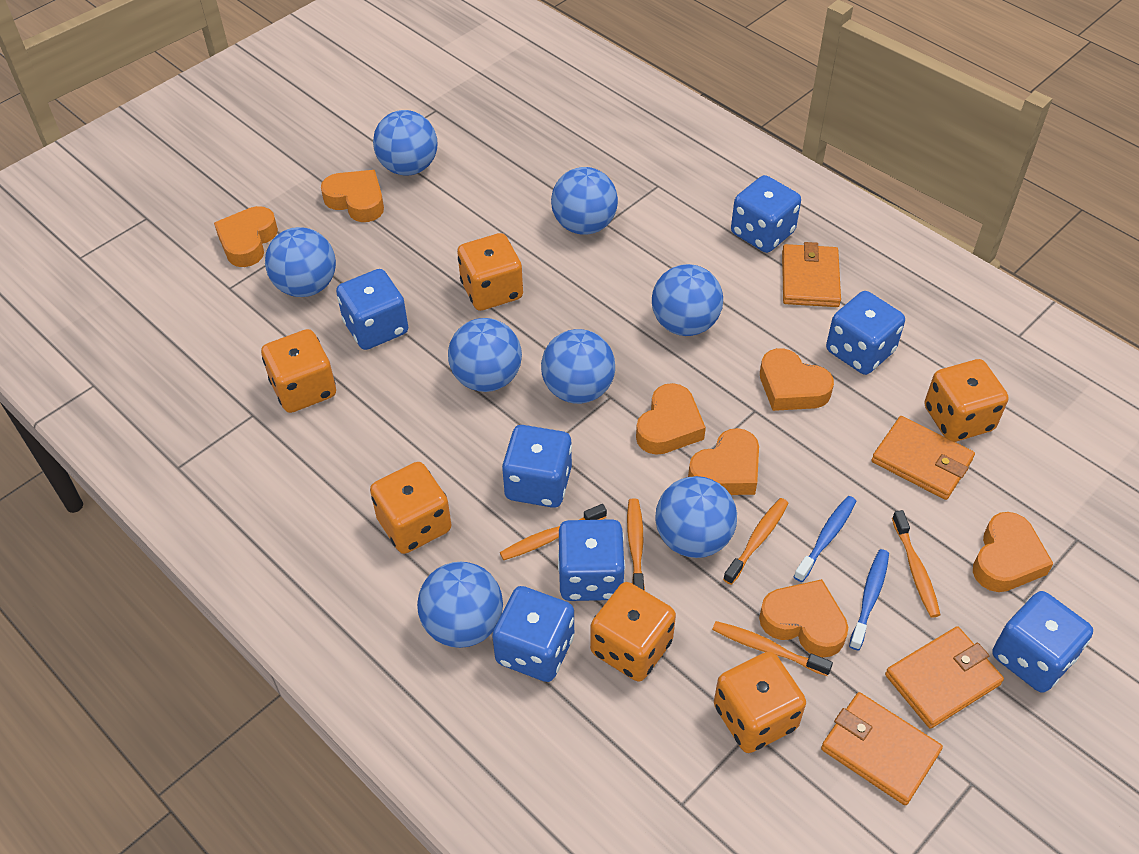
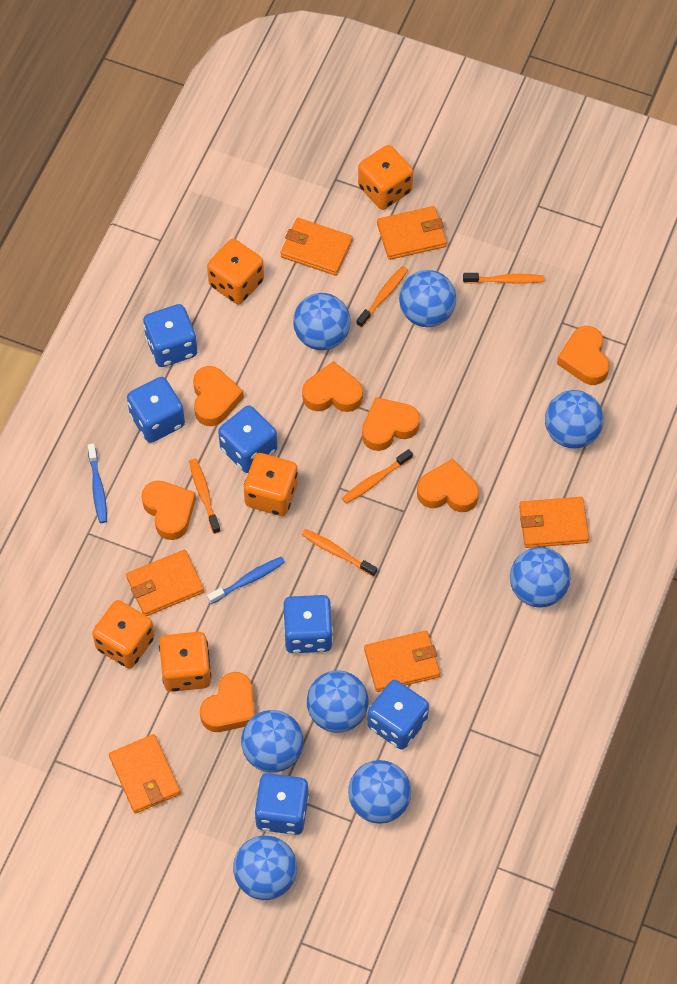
blue dice: [336,269,408,350] [492,586,574,682] [502,425,572,508] [558,519,625,601] [731,175,801,253] [826,291,905,375] [993,591,1093,693] = 7 -> [127,377,185,443] [143,304,197,367] [218,405,277,473] [254,773,309,835] [283,595,333,653] [367,680,429,750] = 6
orange dice: [261,329,336,413] [370,462,451,554] [457,233,523,311] [590,582,676,682] [714,651,806,753] [924,359,1008,442] = 6 -> [92,600,155,669] [159,632,211,692] [207,239,264,304] [244,453,298,516] [358,145,413,210] = 5
orange wallet: [782,242,841,307] [821,692,943,805] [872,416,975,500] [885,626,1004,729] = 4 -> [109,734,181,814] [126,550,204,616] [281,218,353,276] [364,630,440,692] [377,206,447,260] [519,497,589,548] = 6

